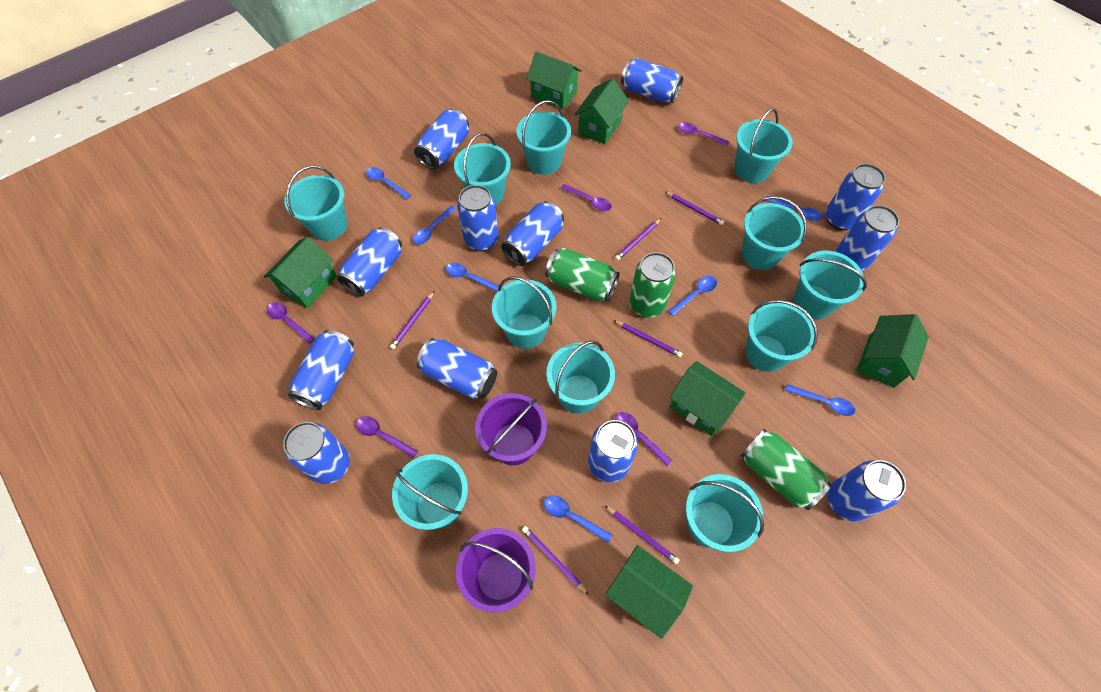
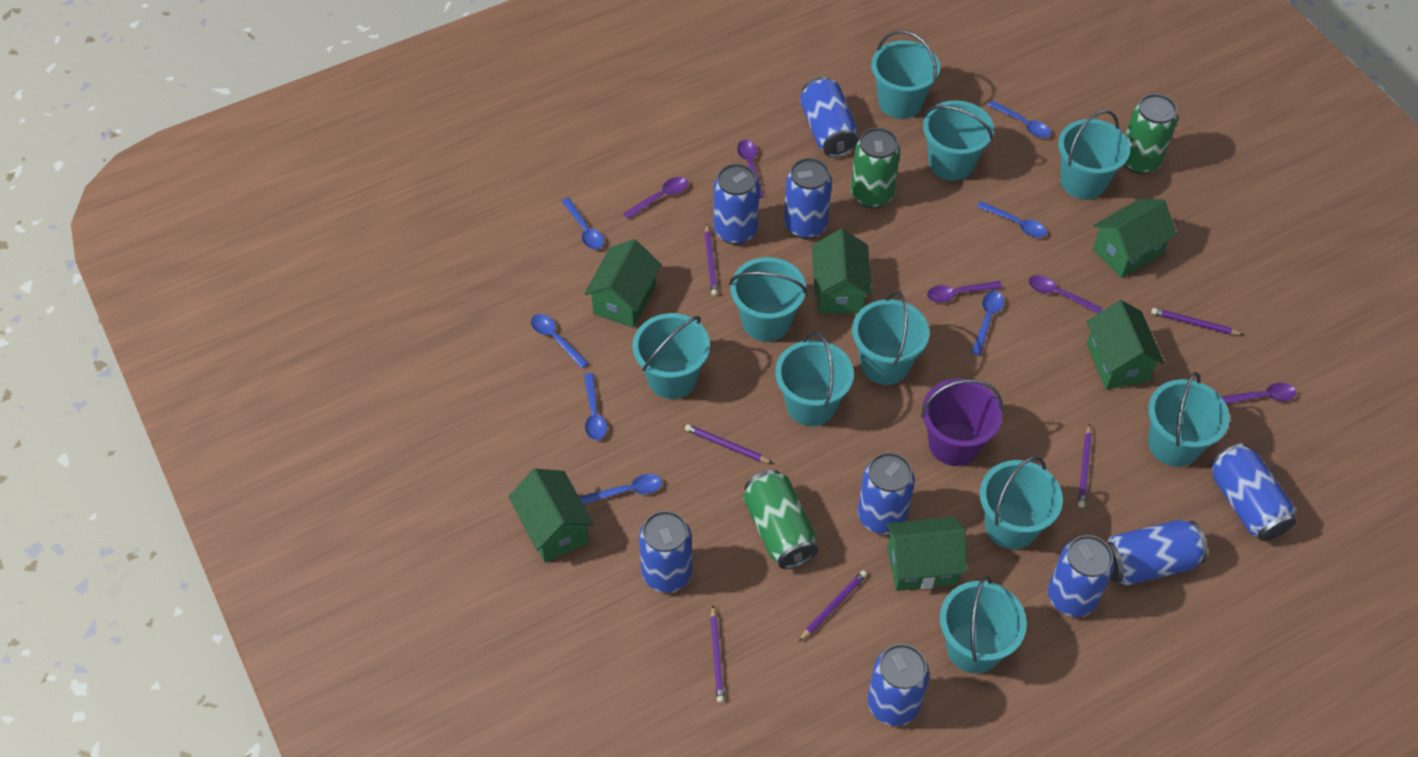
blue can: [283,422,350,484] [288,330,355,410] [337,227,402,297] [414,109,469,169] [416,338,497,399] [457,185,499,251] [501,201,564,266] [588,420,638,482] [621,58,683,103] [826,164,886,230] [828,460,906,521] [836,205,899,270] = 12 -> [639,511,692,593] [714,164,760,245] [784,158,832,239] [800,77,858,158] [858,452,915,534] [867,644,929,726] [1048,535,1114,617] [1107,520,1208,586] [1210,443,1297,541] = 9
purple bucket: [456,528,536,613] [475,393,547,465] = 2 -> [921,379,1003,466] = 1
turquoise bucket: [284,166,347,241] [392,454,468,530] [454,133,511,206] [492,276,557,349] [516,100,571,175] [546,341,615,414] [686,474,764,552] [735,108,793,183] [742,196,807,270] [745,300,818,372] [794,251,867,319] = 11 -> [632,313,710,399] [729,257,807,342] [775,332,854,426] [852,291,929,385] [871,30,940,119] [923,100,994,181] [940,575,1027,673] [980,456,1063,550] [1058,110,1130,199] [1148,372,1230,467] = 10

